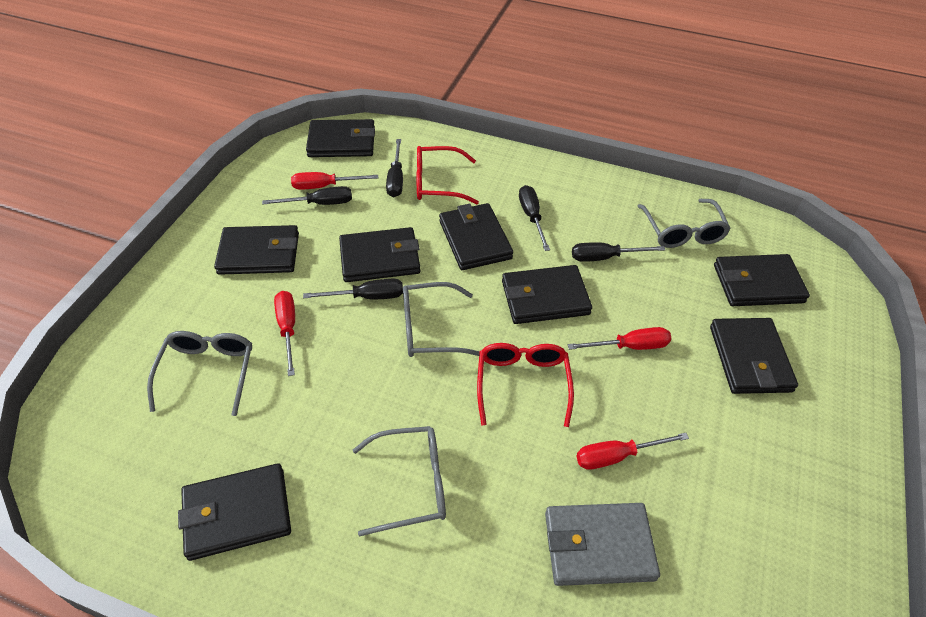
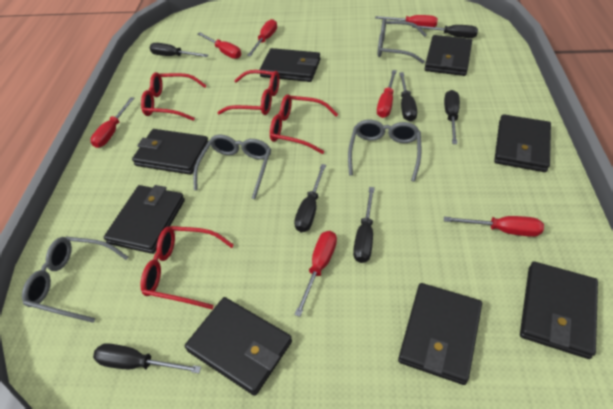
black screwdriver: [262,186,352,205] [303,279,403,299] [386,139,403,197] [519,185,550,251] [572,242,665,262] = 5 -> [93,343,201,373] [150,43,208,57] [294,164,326,232] [353,187,375,263] [399,72,417,122] [412,25,478,38] [444,90,460,144] = 7
grey wallet: [545,503,660,586] = 1 -> none = 0
red glasses: [417,146,479,204] [477,343,574,427] = 2 -> [140,226,234,309] [141,72,207,121] [217,70,280,115] [270,94,338,154] = 4
red screwdriver: [274,291,295,376] [291,172,378,190] [568,327,671,350] [577,433,689,470] = 4 -> [90,97,134,148] [198,33,241,59] [247,19,277,56] [294,231,337,317] [375,15,438,27] [377,70,397,118] [444,216,544,237] = 7

